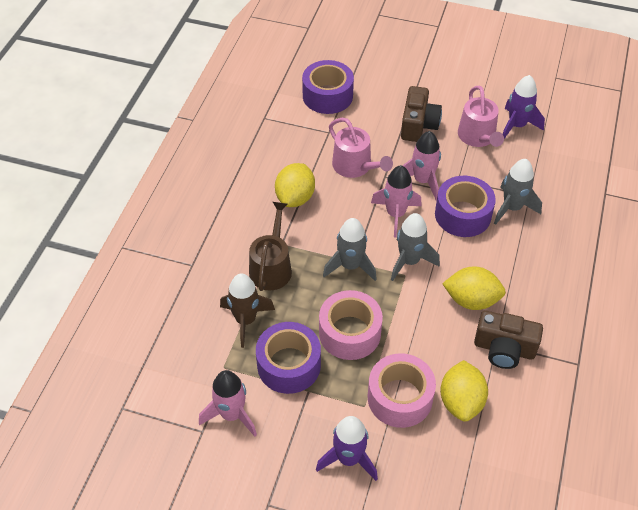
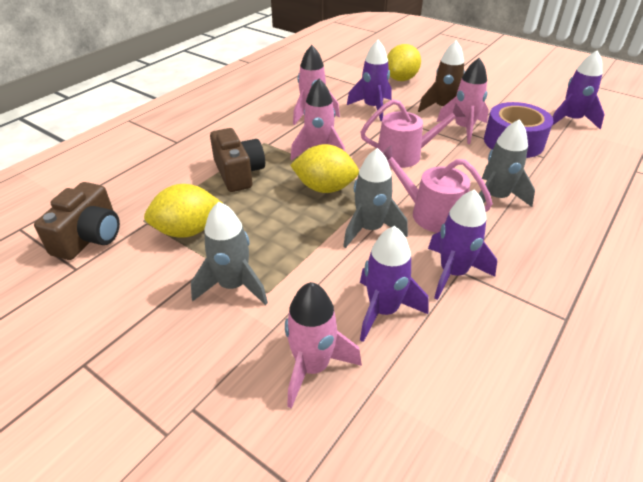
brown watering can: [249,202,292,291] = 1 -> none = 0
pink rocket: [199,370,257,437] [371,165,422,237] [402,131,441,201] = 3 -> [285,282,362,409] [290,79,345,161] [293,45,340,125] [437,58,489,144] = 4
pink tape: [319,290,383,360] [368,353,436,428] = 2 -> none = 0
purple rocket: [316,416,378,481] [503,75,545,139] = 2 -> [347,40,392,121] [360,226,429,342] [428,189,497,300] [552,50,605,129] = 4
purple tape: [256,322,321,394] [302,60,354,114] [435,176,496,237] = 3 -> [484,102,553,158] = 1

